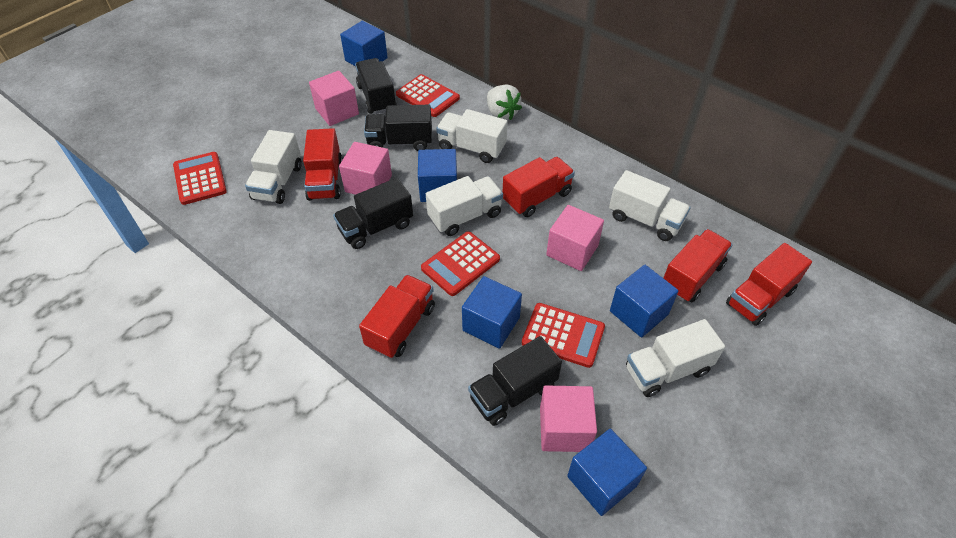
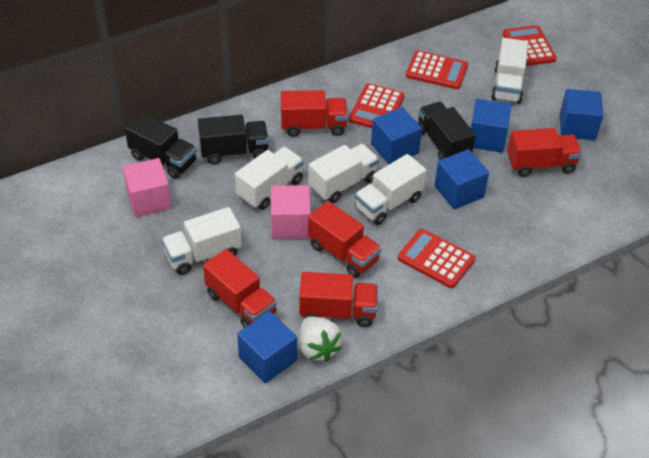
black truck: [333,178,413,249] [355,58,397,114] [364,105,432,151] [468,336,562,426] = 4 -> [125,112,197,179] [198,115,269,164] [417,102,475,160] = 3
pink cube: [309,71,359,126] [339,142,392,195] [540,385,597,452] [546,205,604,271] = 4 -> [123,158,172,217] [271,185,311,239] = 2

